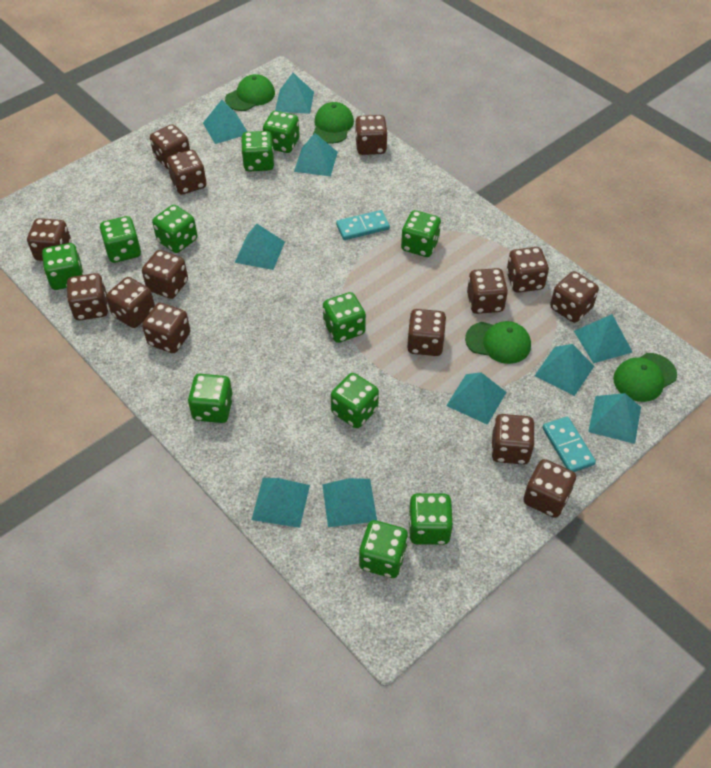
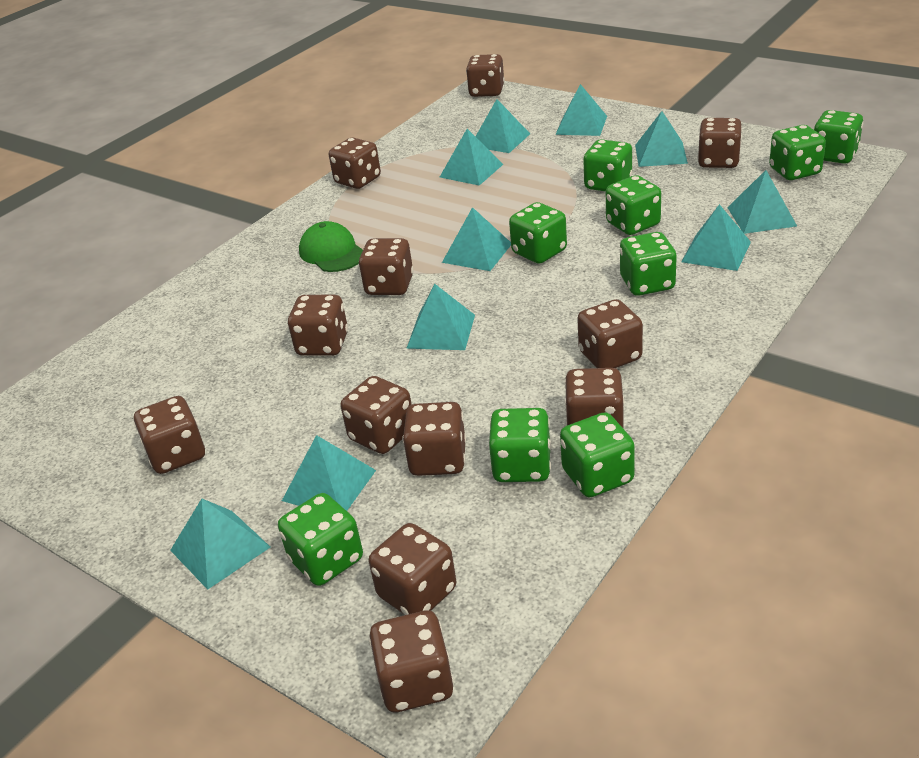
brown dice: [27,218,71,261] [66,273,108,320] [106,277,155,328] [142,250,188,299] [142,303,190,353] [150,124,190,169] [167,150,206,195] [355,115,388,155] [407,309,446,356] [467,268,508,314] [491,414,535,465] [506,247,549,293] [523,459,576,518] [550,271,599,323] = 14 -> [134,396,205,474] [288,295,348,356] [329,138,381,189] [340,376,412,454] [359,238,414,295] [369,523,456,615] [369,610,454,712] [402,402,466,476] [466,54,505,97] [565,368,624,428] [577,299,643,368] [698,118,742,168] = 12
green cap: [225,74,275,111] [313,102,354,144] [465,321,531,364] [613,353,677,402] = 4 -> [299,221,363,272] = 1
green dice: [42,243,84,290] [100,216,141,263] [152,205,197,253] [188,374,233,423] [241,131,274,172] [263,111,300,153] [323,292,366,343] [331,373,379,428] [359,520,408,578] [401,210,441,257] [408,493,453,545] = 11 -> [278,493,363,586] [489,408,551,482] [509,202,567,264] [560,412,635,497] [583,139,632,192] [606,175,661,235] [620,232,677,296] [769,125,826,180] [814,110,863,164] = 9
turquoise domino: [336,210,390,240] [542,417,596,472] = 2 -> none = 0

